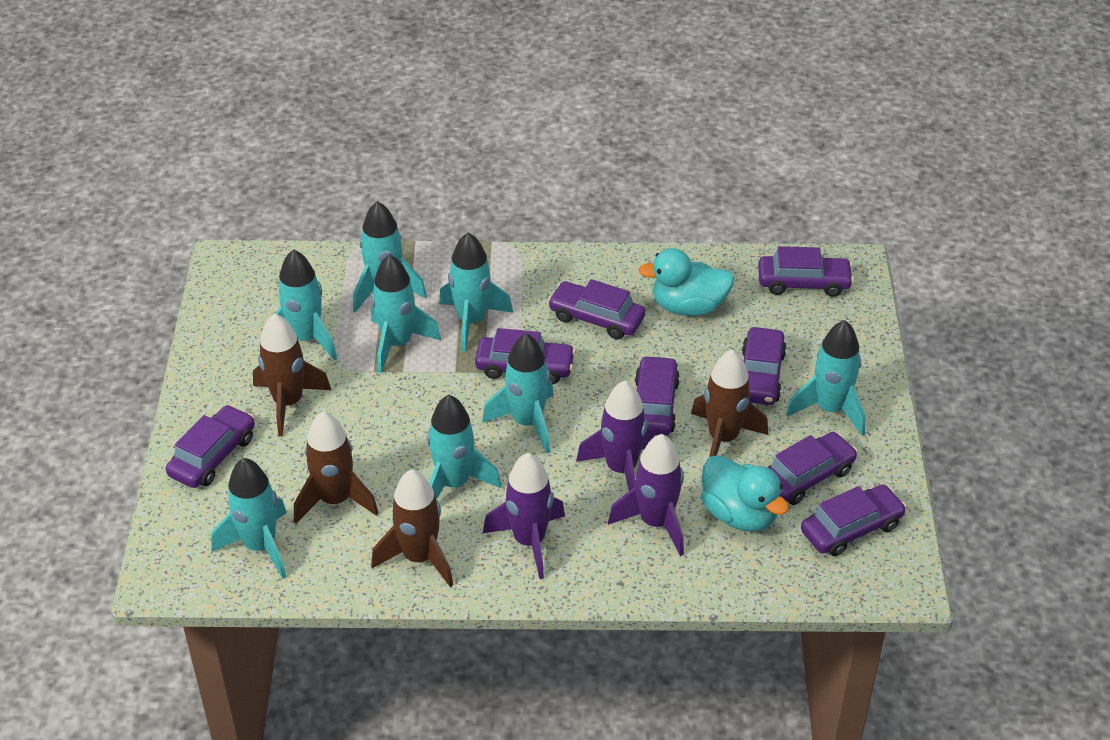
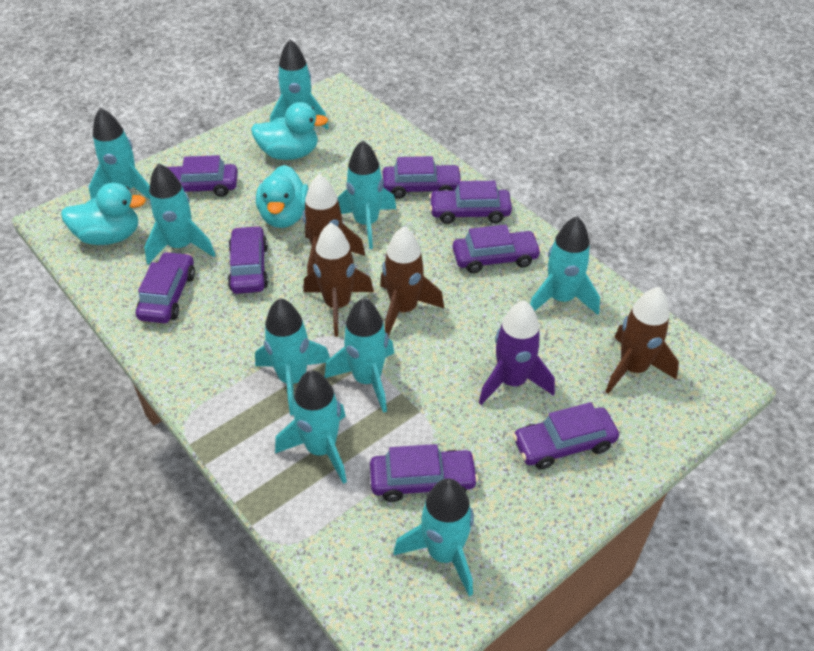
purple rocket: [483,453,565,579] [576,380,654,491] [608,434,684,556] = 3 -> [479,300,555,405] = 1
turquoise duck: [638,248,734,316] [701,455,789,532] = 2 -> [61,183,146,245] [251,102,328,160] [256,165,309,228] = 3
turquoise rocket: [211,458,287,579] [275,249,337,361] [353,201,427,313] [371,254,441,374] [427,395,501,500] [439,232,513,352] [482,333,554,454] [786,320,866,436] = 8 -> [89,108,150,199] [144,164,215,264] [255,298,330,415] [270,39,329,130] [275,370,347,484] [325,298,394,413] [338,140,396,249] [394,478,474,596] [530,216,600,315] = 9

